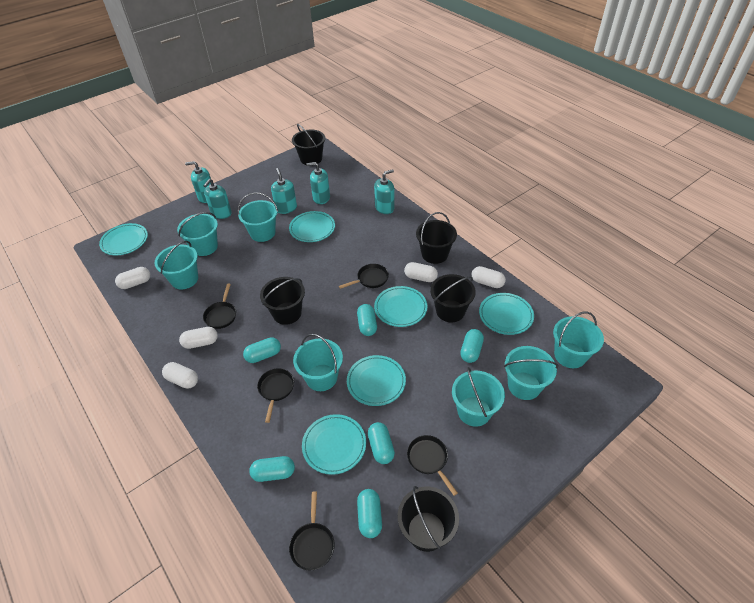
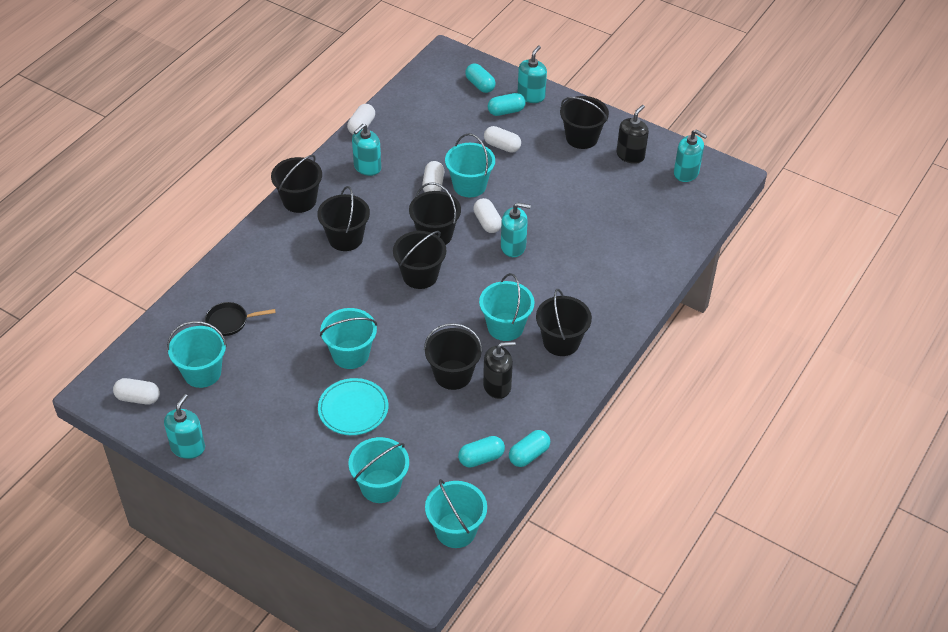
black bucket: [260,277,305,325] [292,124,325,165] [398,486,459,552] [416,212,457,264] [430,274,476,322] = 5 -> [271,155,322,213] [317,186,370,251] [393,231,446,289] [409,182,461,245] [424,323,483,390] [536,289,592,356] [560,96,609,149] = 7
black pan: [203,283,236,329] [257,368,294,423] [289,491,335,571] [339,264,389,289] [407,435,458,496] = 5 -> [205,302,276,336] = 1
black soap dispenser: none = 0 -> [483,342,515,399] [616,105,649,164] = 2
turquoise bucket: [155,241,198,289] [177,212,218,256] [237,192,278,242] [293,334,343,391] [452,367,505,427] [504,346,558,400] [553,311,604,368] = 7 -> [167,321,227,388] [320,308,377,369] [348,437,409,503] [425,479,487,548] [445,133,495,197] [479,273,535,341] = 6
turquoise capsule: [243,337,281,363] [249,456,295,482] [357,304,377,336] [357,489,382,538] [368,422,395,464] [460,329,484,363] = 6 -> [458,436,505,468] [465,64,496,93] [488,93,526,116] [509,430,550,467] = 4
turquoise plate: [99,223,148,255] [289,211,335,242] [302,414,366,475] [347,355,406,406] [374,286,427,327] [479,293,534,335] = 6 -> [318,378,388,435] = 1

